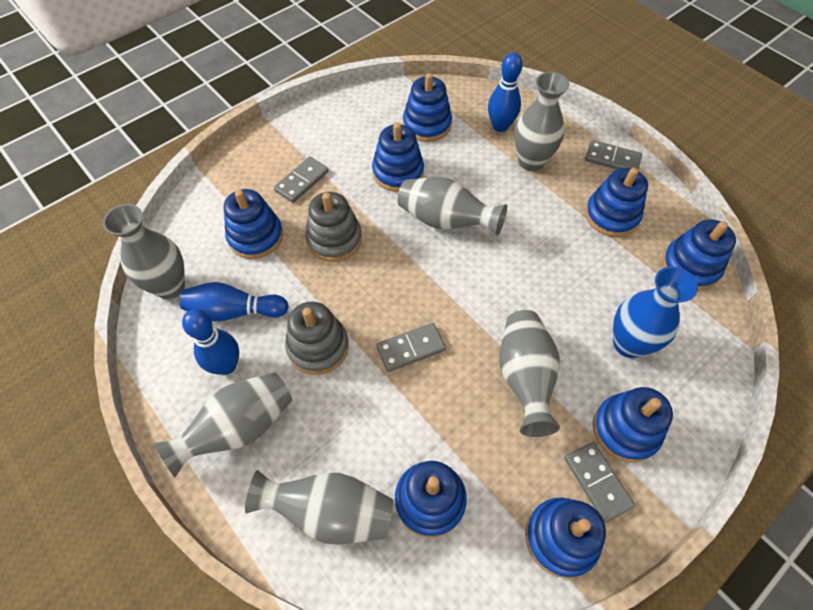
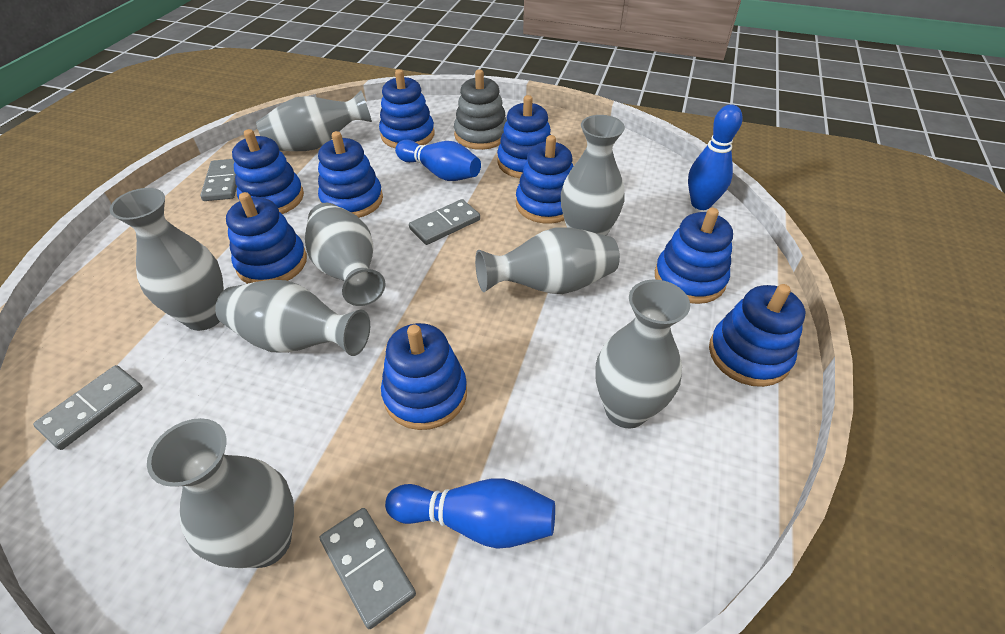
blue stacking toy: [224,189,283,259] [372,122,424,192] [395,461,467,538] [403,73,452,142] [525,498,606,578] [585,168,648,237] [593,387,673,463] [662,219,736,291] = 8 -> [226,192,307,284] [232,129,304,214] [318,131,383,218] [379,69,435,148] [381,323,467,430] [497,95,551,178] [516,135,574,224] [655,208,733,304] [709,284,805,387] = 9
blue vase: [613,267,698,358] = 1 -> none = 0
grey stacking toy: [285,301,349,375] [305,192,362,262] = 2 -> [454,69,507,150] = 1
grey vase: [103,204,185,299] [154,373,292,478] [245,470,394,545] [397,177,507,236] [499,310,560,437] [514,72,569,171] = 6 -> [110,188,224,331] [147,418,294,568] [215,280,370,356] [256,91,372,151] [305,203,385,306] [475,227,620,294] [561,115,625,236] [595,279,690,428] = 8

